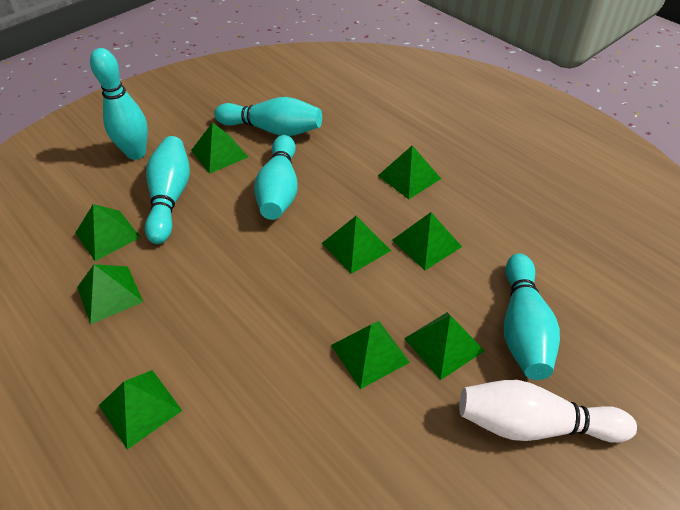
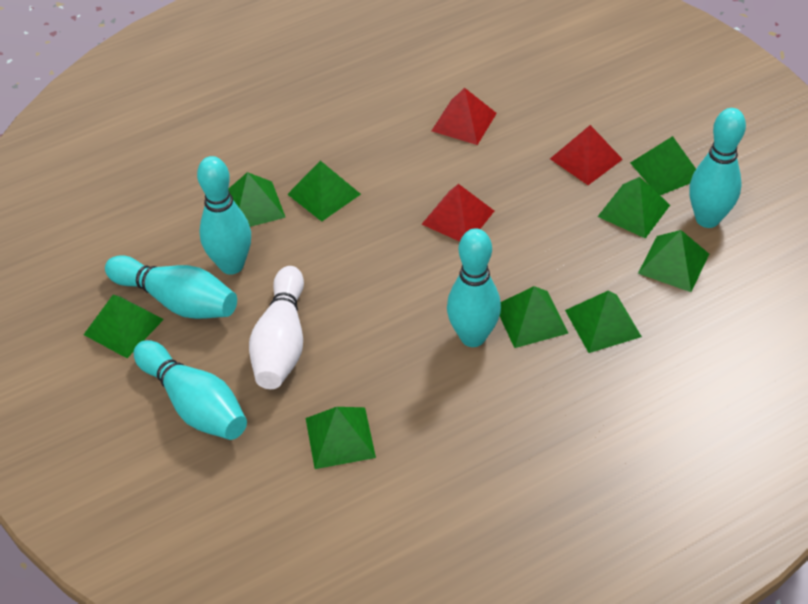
red pyramid: none = 0 -> [422,184,494,242] [432,88,497,145] [550,125,623,185] = 3

